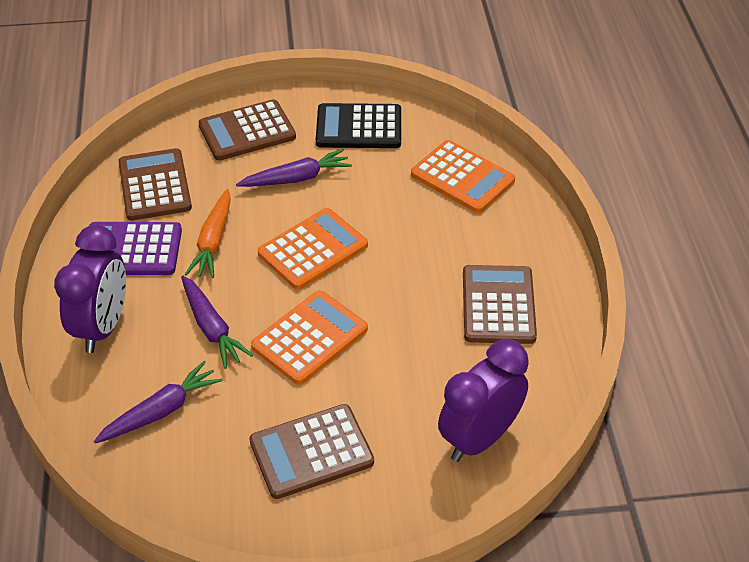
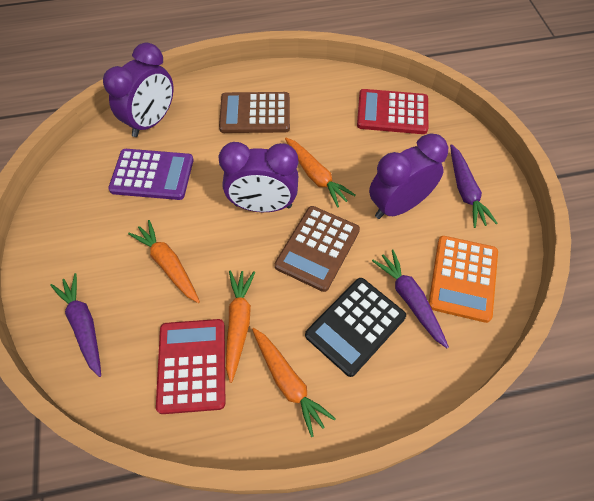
brown calculator: [118,148,192,221] [198,99,296,161] [249,404,374,499] [463,265,537,344] = 4 -> [219,92,290,133] [275,206,360,292] = 2
orange calculator: [251,290,368,385] [258,208,368,290] [411,140,515,213] = 3 -> [429,236,498,323] = 1
orange carrot: [185,189,231,278] = 1 -> [128,220,200,303] [226,271,255,383] [252,328,336,437] [285,138,356,208] = 4
purple clock: [54,225,126,353] [438,340,529,462] = 2 -> [103,43,173,137] [219,142,298,212] [369,133,448,219] = 3
red calculator: none = 0 -> [156,319,225,414] [357,89,428,134] = 2

